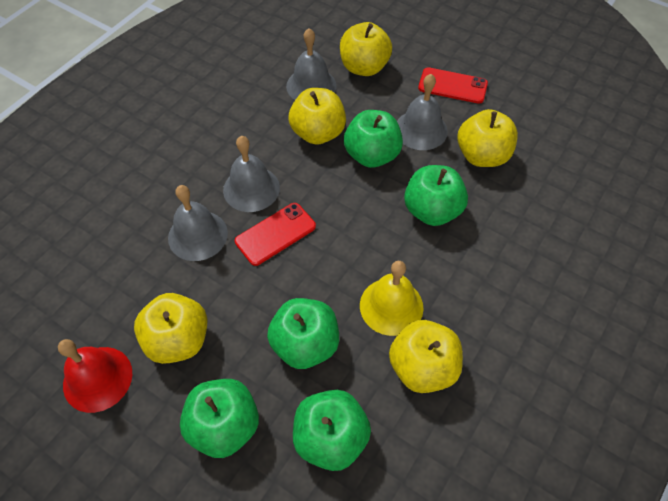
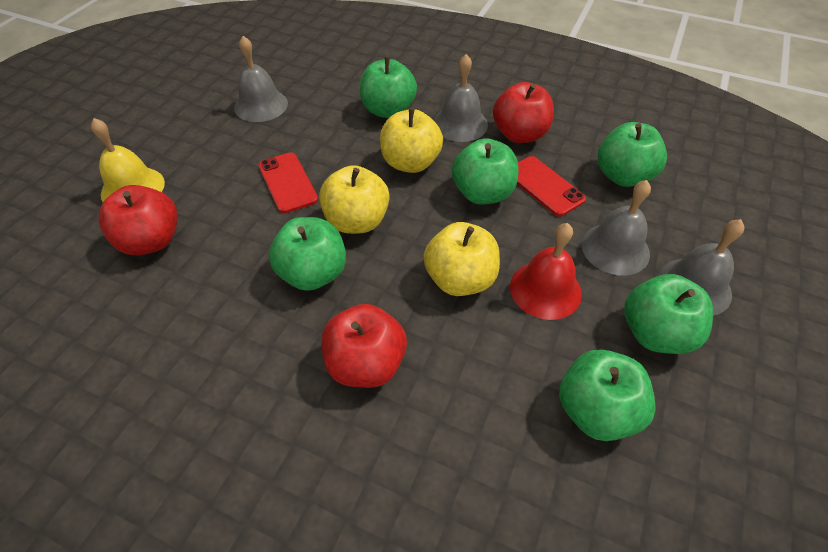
green apple: [180,379,259,458] [267,298,339,369] [293,390,371,471] [344,110,403,168] [404,165,468,226] = 5 -> [269,217,346,291] [360,57,417,118] [452,138,519,204] [559,350,656,441] [598,122,667,187] [624,274,713,354] = 6
red apple: none = 0 -> [98,185,178,255] [321,304,407,388] [493,82,554,143] = 3
yellow apple: [134,293,208,364] [289,88,346,145] [340,22,392,76] [389,320,463,393] [457,109,518,167] = 5 -> [319,165,390,234] [380,108,443,173] [424,222,500,296] = 3

